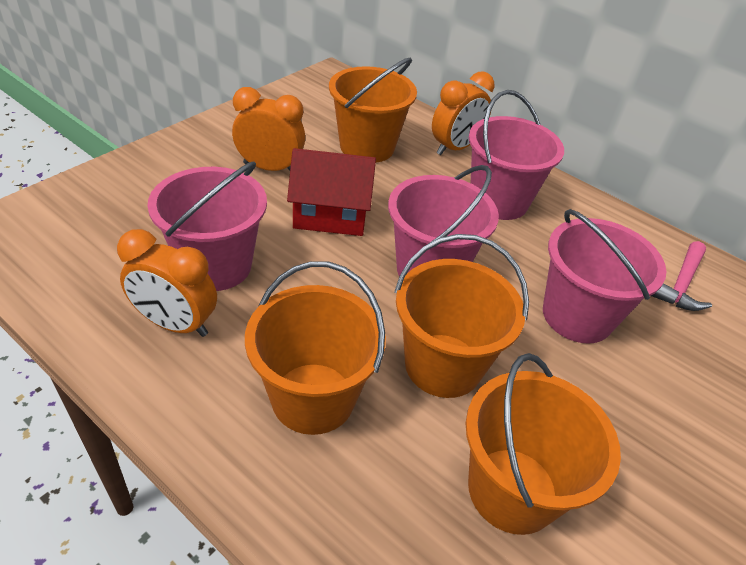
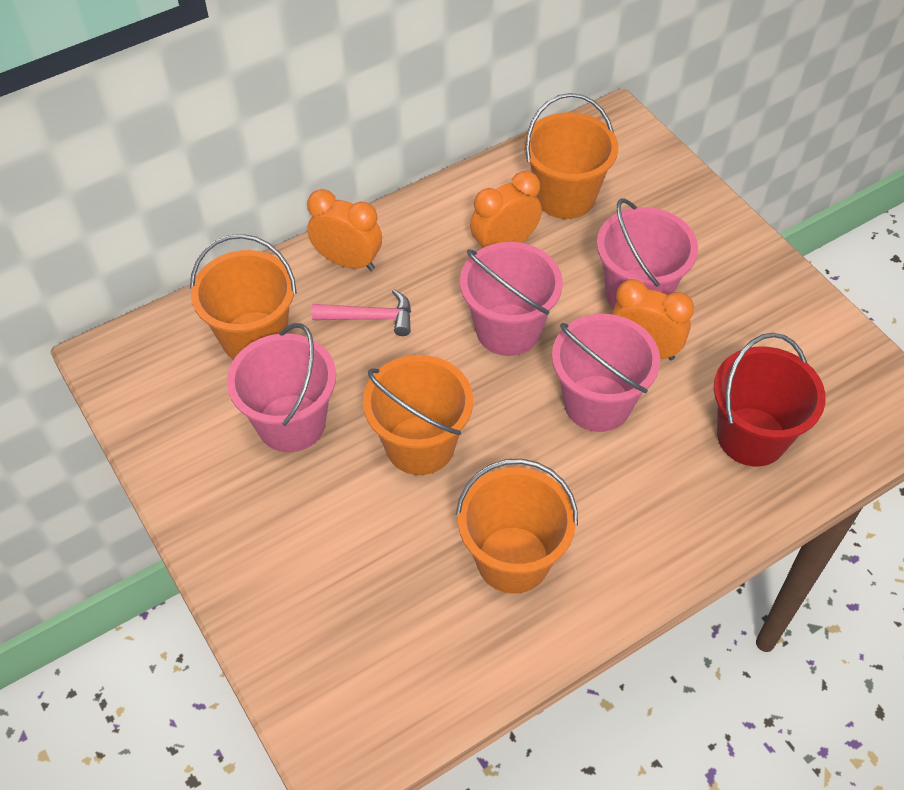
red bucket: none = 0 -> [714,333,826,466] = 1
red house: [287,148,376,236] = 1 -> none = 0

